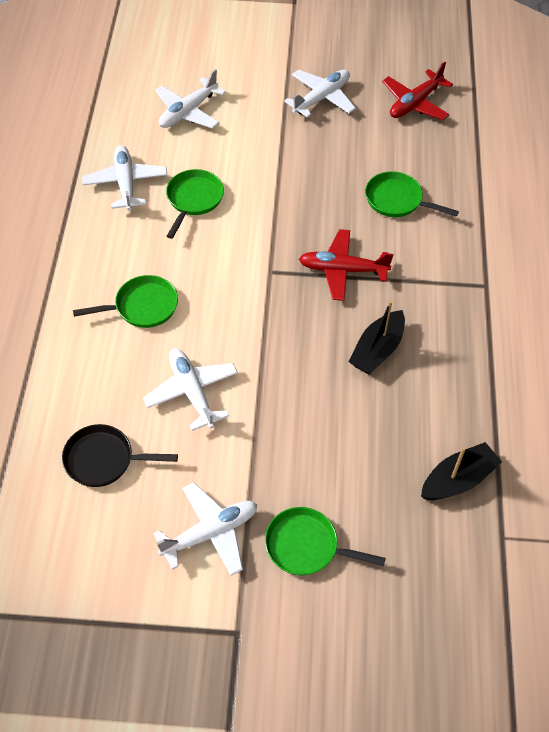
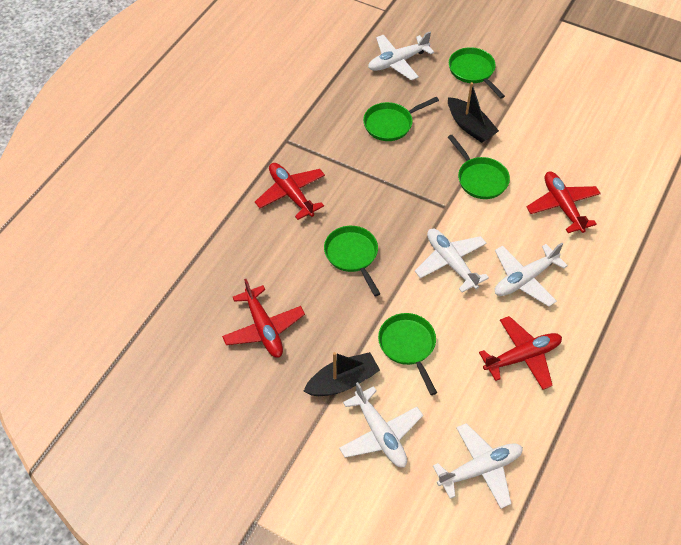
black pan: [62,424,178,487] = 1 -> none = 0
green pan: [73,275,178,328] [166,169,224,239] [265,507,386,575] [365,171,459,217] = 4 -> [324,226,380,296] [363,97,439,141] [378,313,437,395] [448,135,510,199] [449,47,505,99] = 5
red plane: [299,229,393,301] [382,62,453,120] = 2 -> [222,279,305,358] [255,163,325,220] [479,316,562,390] [526,172,601,233] = 4

